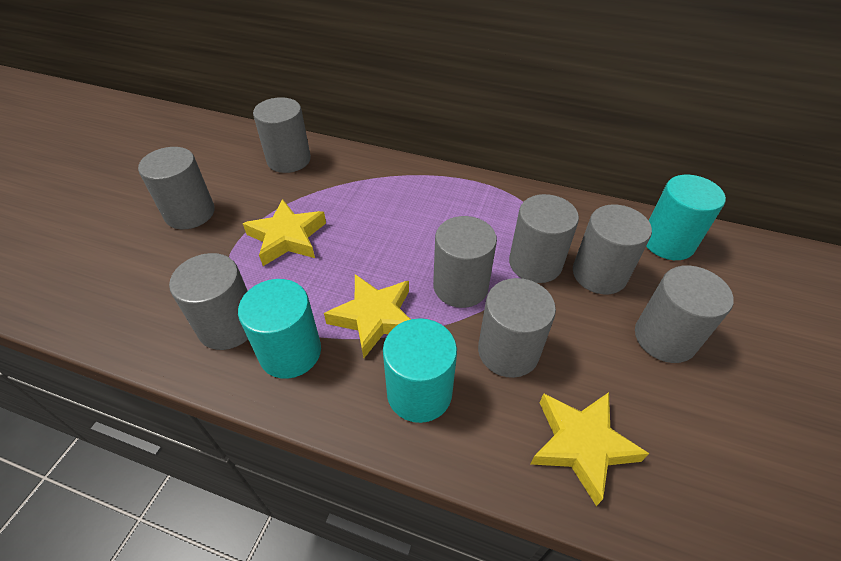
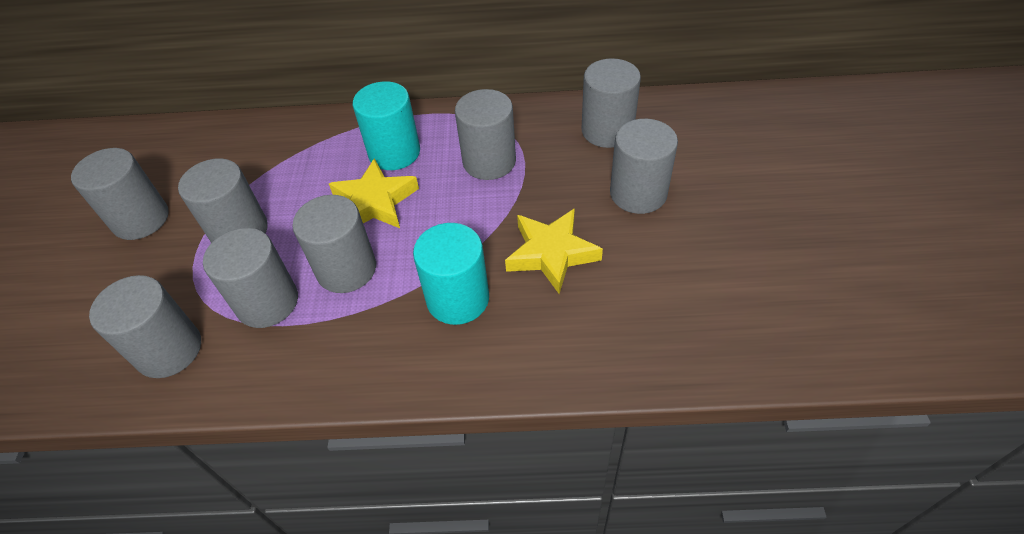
turquoise cylinder: [238,279,321,379] [383,318,457,423] [646,175,726,260] = 3 -> [353,81,420,170] [413,223,489,325] = 2
yellow star: [243,199,326,266] [324,274,411,358] [531,392,650,506] = 3 -> [329,158,419,228] [505,208,603,294] = 2

